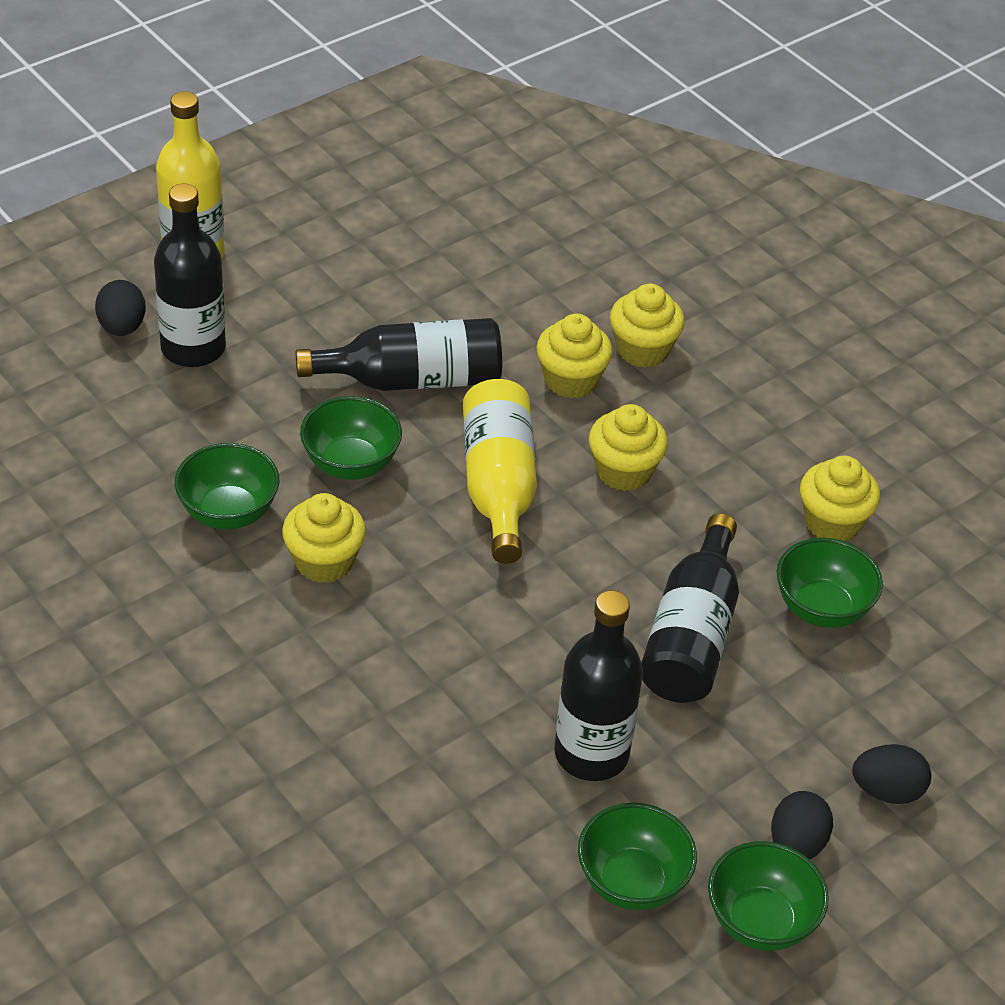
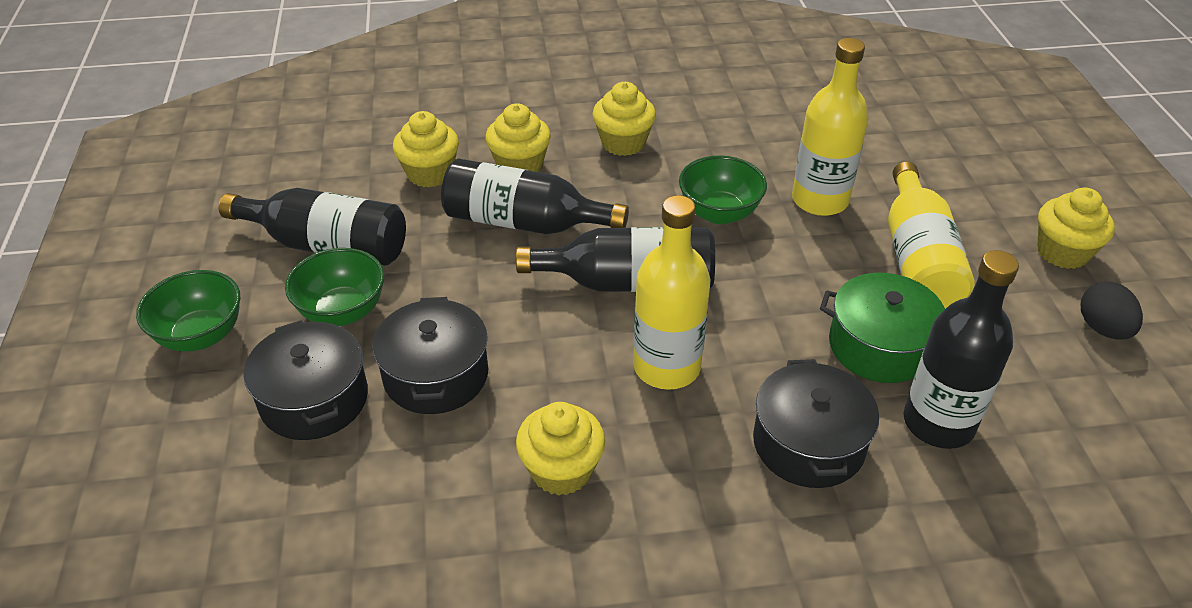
black egg: [95,280,146,336] [771,791,833,859] [852,744,931,804] = 3 -> [1081,281,1143,340] = 1
black pot: none = 0 -> [244,320,368,440] [373,297,488,414] [753,359,879,488] = 3
green bowl: [175,443,279,530] [300,396,402,480] [578,803,697,910] [708,841,829,951] [777,538,883,628] = 5 -> [136,270,240,352] [285,248,384,326] [679,156,767,224] = 3
green pot: none = 0 -> [820,273,945,383] = 1
yellow bottle: [156,91,225,260] [463,379,537,564] = 2 -> [633,195,711,390] [792,38,868,216] [888,162,975,309] = 3

